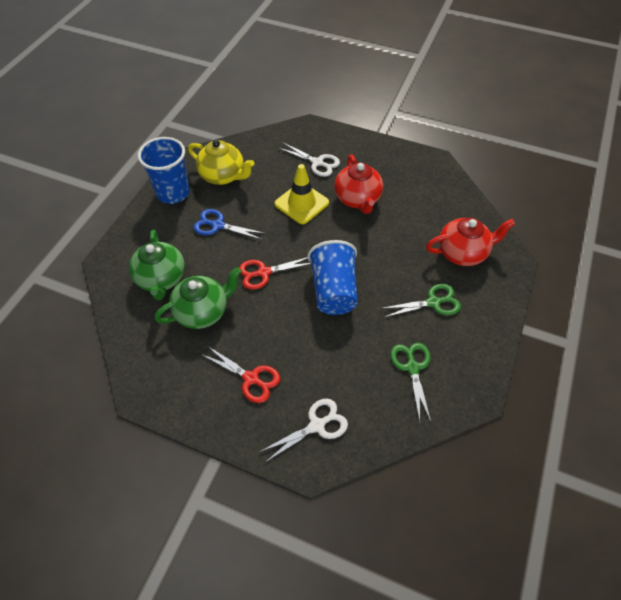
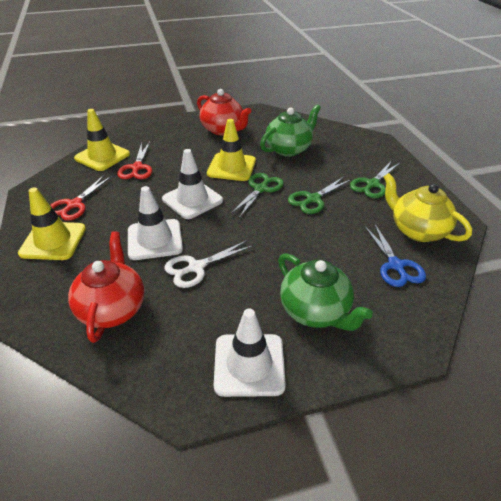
blue cup: [138,137,190,204] [308,240,358,315] = 2 -> none = 0
green scissors: [381,284,461,317] [390,343,431,422] = 2 -> [230,173,284,218] [288,177,352,214] [350,162,400,198] = 3
white scissors: [259,398,348,462] [279,143,340,177] = 2 -> [164,240,253,288] = 1
white traffic cone: none = 0 -> [128,186,183,260] [162,149,223,219] [214,308,286,397] = 3
yellow traffic cone: [275,164,329,224] = 1 -> [18,187,86,260] [74,109,130,171] [207,119,256,181] = 3

